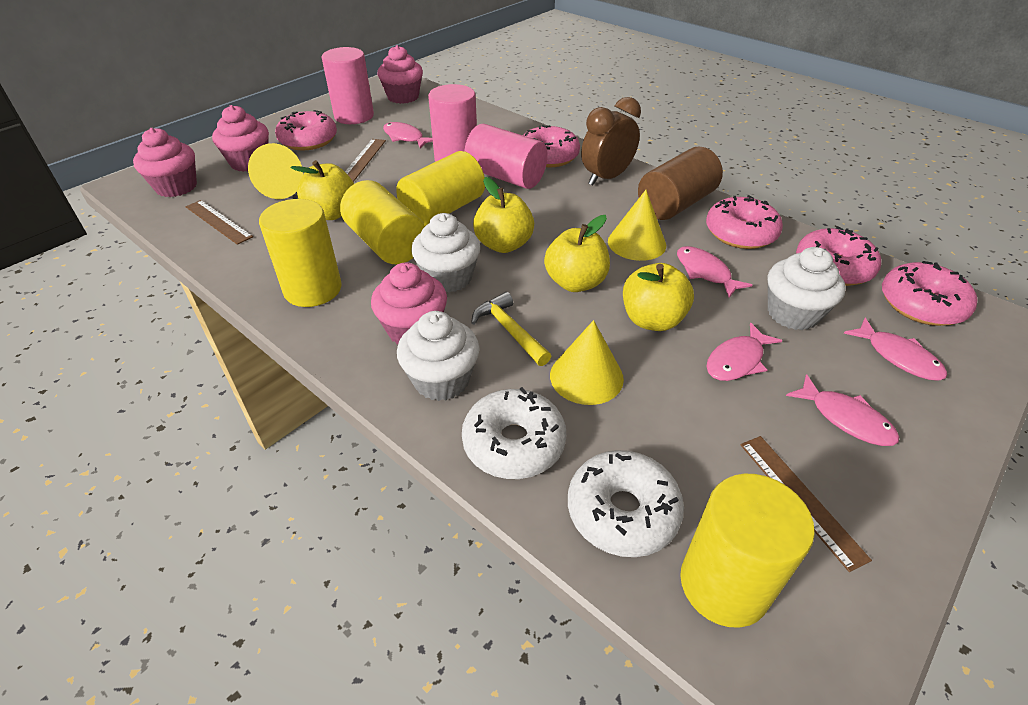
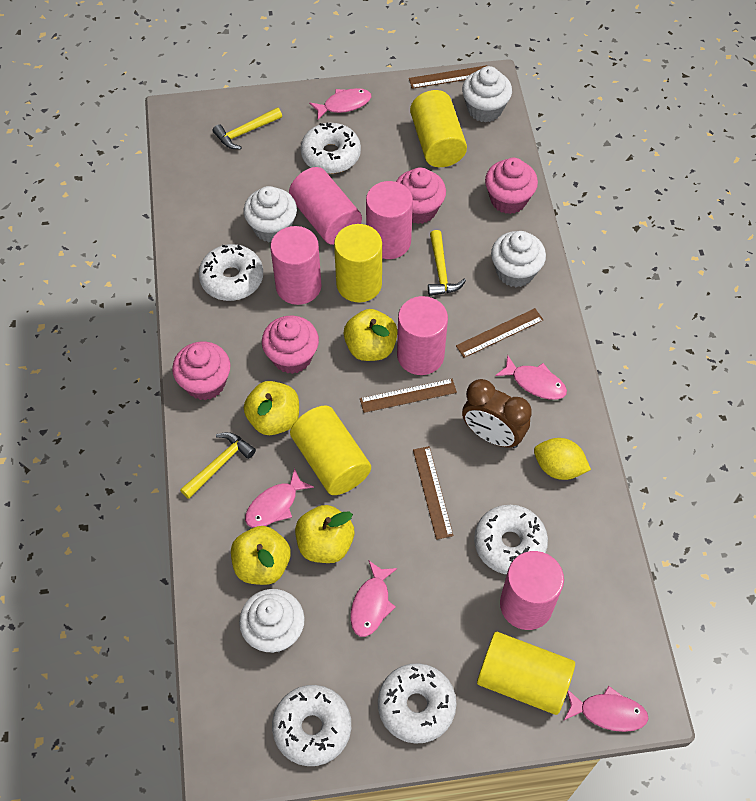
brown cylinder: [638,147,723,220] = 1 -> none = 0
brown ruler: [185,200,253,245] [345,139,386,182] [740,436,872,572] = 3 -> [360,379,457,413] [409,65,487,89] [413,446,454,540] [456,308,543,358] = 4
pink cylinder: [322,47,374,124] [428,84,477,162] [465,124,548,189] = 3 -> [270,226,322,305] [289,167,362,245] [366,181,413,259] [397,296,448,375] [500,551,564,630] = 5
pink donut: [275,110,337,151] [523,125,580,167] [706,195,783,249] [796,226,881,286] [882,261,977,326] = 5 -> none = 0
white cupcake: [397,311,480,401] [411,213,480,293] [768,247,846,330] = 3 -> [239,589,305,653] [244,186,297,243] [462,66,512,122] [491,231,546,287] = 4
white donut: [462,387,566,479] [568,450,684,557] = 2 -> [198,244,263,301] [272,685,351,766] [301,122,361,174] [378,663,457,744] [474,505,548,574] = 5
yellow cone: [248,143,303,199] [550,320,624,405] [608,190,666,261] = 3 -> none = 0
yellow hammer: [471,292,551,366] = 1 -> [180,432,256,499] [213,107,282,149] [428,230,466,296] = 3
yellow lemon: none = 0 -> [534,438,591,480] = 1

